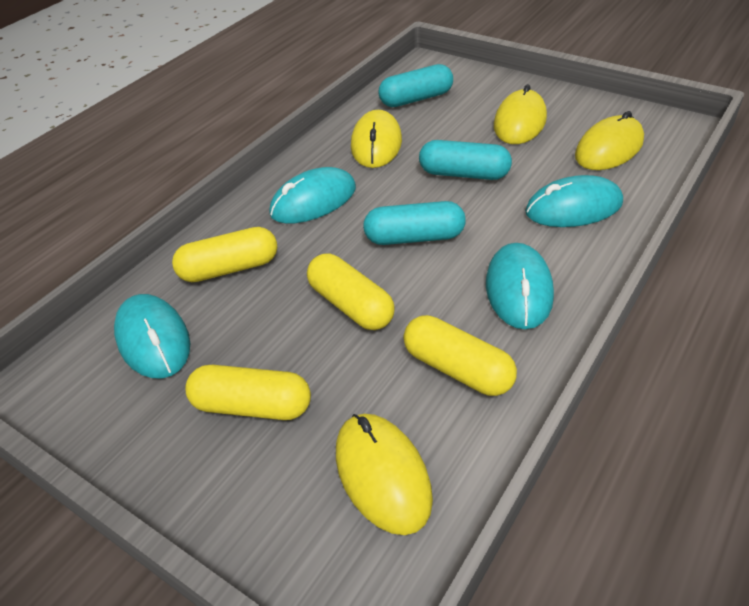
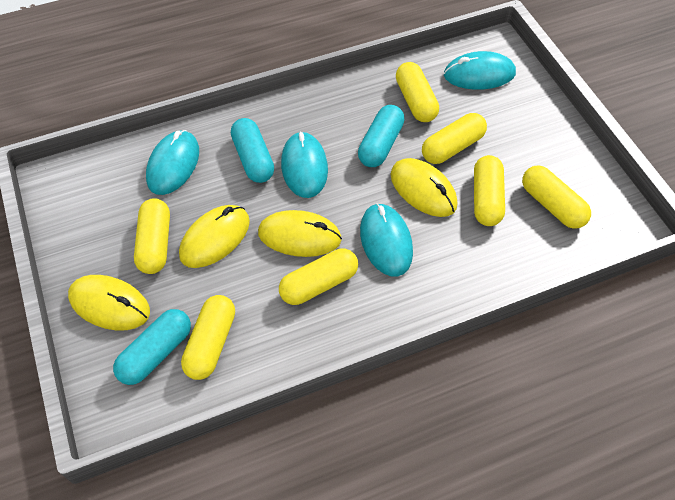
yellow capsule: [172,227,277,282] [185,365,311,420] [307,254,395,330] [403,315,517,396] = 4 -> [134,198,170,274] [181,295,235,380] [279,248,358,305] [396,62,439,122] [422,113,487,164] [474,155,505,226] [522,165,591,229] = 7

